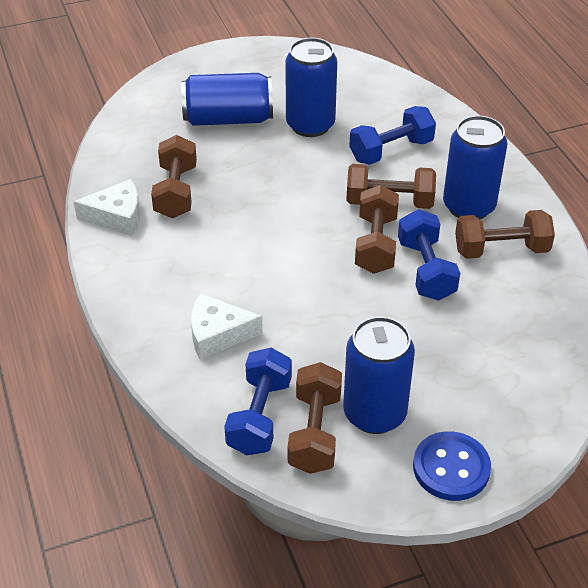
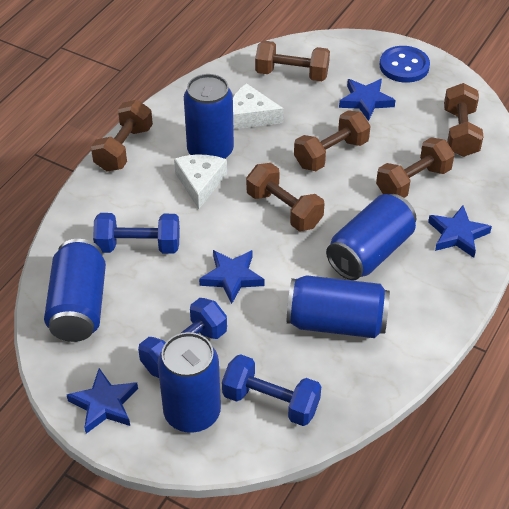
blue can: [181,73,273,126] [285,38,337,137] [343,316,415,434] [443,116,508,219] = 4 -> [44,239,106,342] [158,332,221,433] [184,74,234,159] [287,275,390,338] [326,194,416,280] = 5
blue star: none = 0 -> [67,368,138,434] [199,250,265,304] [339,79,396,121] [428,206,492,258] = 4
brown dumbbell: [151,135,197,218] [288,362,342,474] [346,164,436,209] [355,185,399,274] [455,210,555,259] = 5 -> [91,100,153,171] [246,163,324,231] [255,41,330,81] [294,110,371,171] [376,138,455,198] [444,83,483,157] = 6

